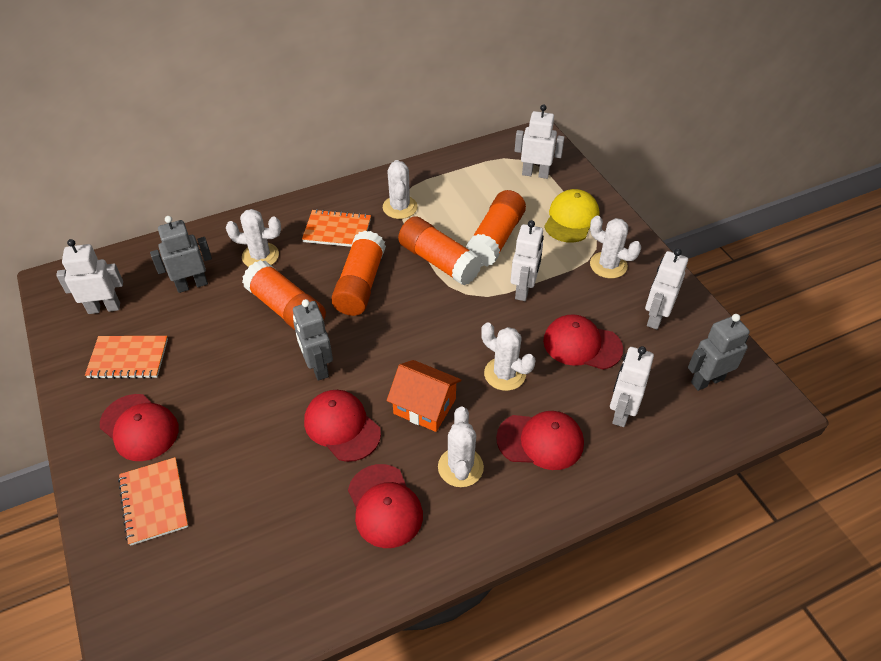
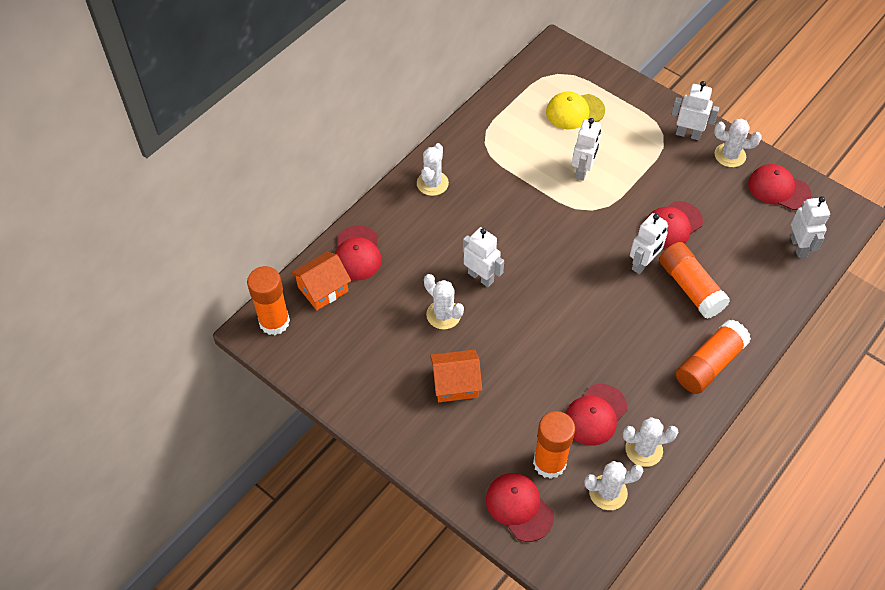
grey robot: [150,216,212,293] [293,299,333,381] [688,314,750,391] = 3 -> none = 0
orange house: [387,360,462,432] = 1 -> [291,252,351,310] [430,350,482,402] = 2
orange notebook: [85,336,168,379] [118,457,188,546] [302,209,371,247] = 3 -> none = 0

